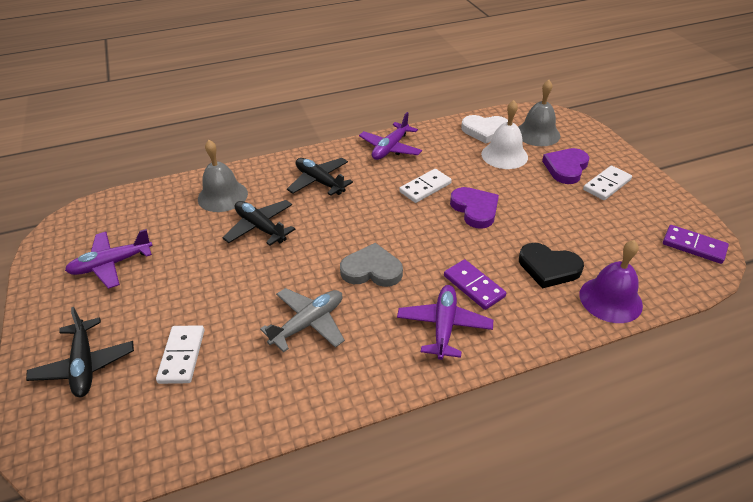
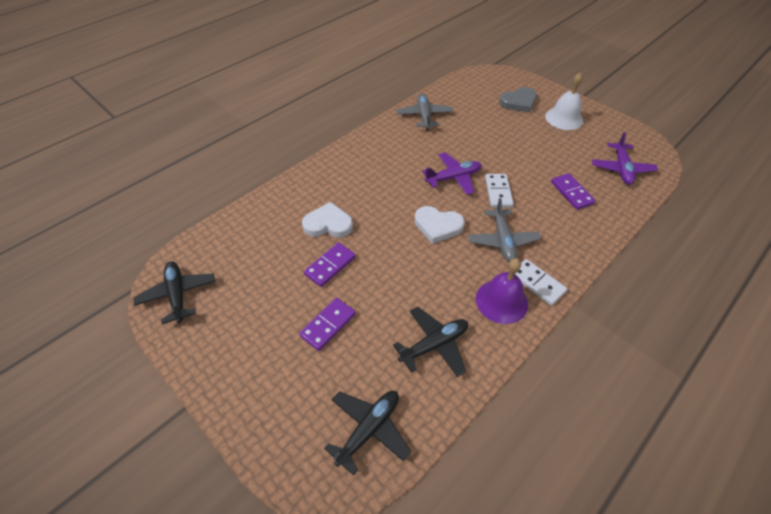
black heart: [519,243,584,289] = 1 -> none = 0
grey bell: [198,140,248,212] [518,80,560,146] = 2 -> none = 0
grey plane: [260,288,345,352] = 1 -> [396,94,453,130] [468,198,541,262] = 2
purple domino: [444,259,506,310] [663,225,729,264] = 2 -> [299,298,356,351] [304,242,356,287] [551,173,596,210] = 3
purple heart: [450,187,499,229] [542,148,589,184] = 2 -> none = 0
purple plane: [65,229,153,289] [359,112,422,160] [397,285,493,360] = 3 -> [422,152,481,195] [592,132,658,185] = 2
white domino: [156,325,204,384] [399,169,452,203] [583,166,632,200] = 3 -> [485,174,514,207] [515,259,567,305] = 2
white heart: [461,115,508,144] = 1 -> [302,202,353,238] [415,206,465,244] = 2

